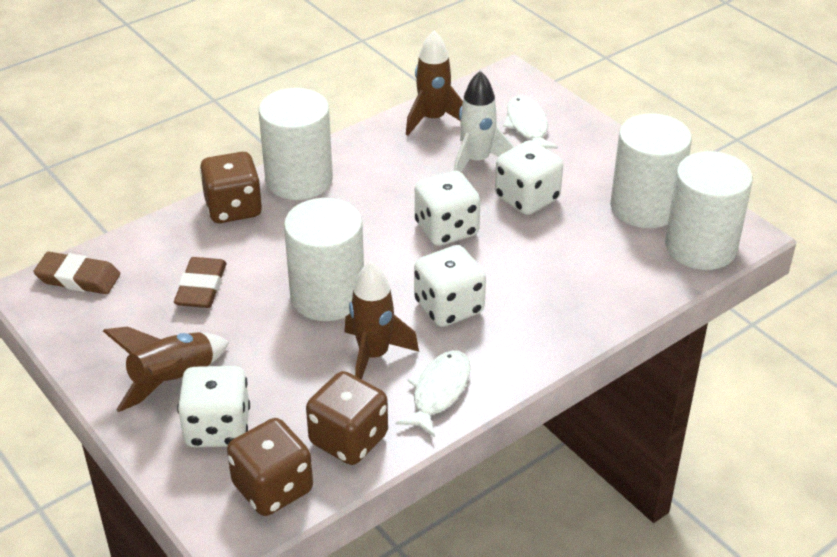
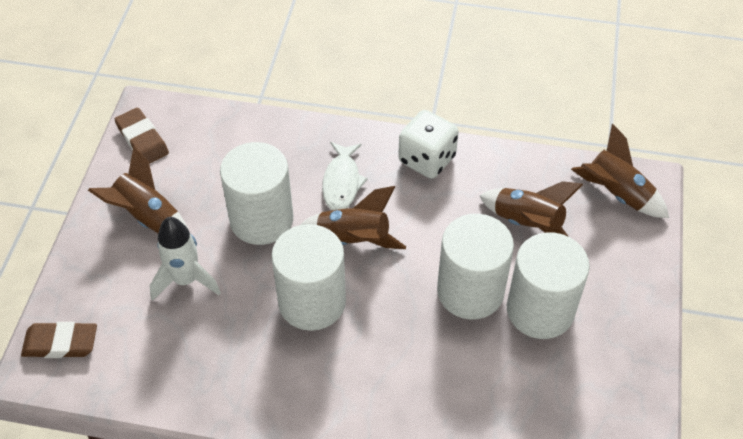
brown dice: [200,152,262,223] [227,418,313,516] [306,371,388,465] = 3 -> none = 0
brown rocket: [103,327,229,412] [345,261,419,379] [406,31,463,136] = 3 -> [88,146,189,233] [300,186,406,249] [479,181,583,237] [571,124,669,218] = 4
white dice: [177,366,250,447] [414,245,486,327] [415,171,481,246] [495,140,563,215] = 4 -> [398,110,458,179] = 1
white fish: [396,350,470,437] [503,96,558,149] = 2 -> [322,142,368,210] = 1

